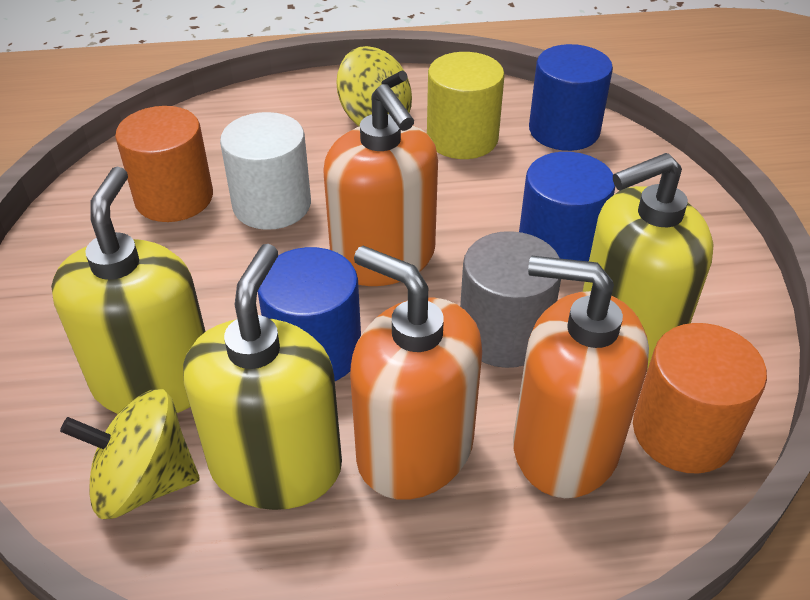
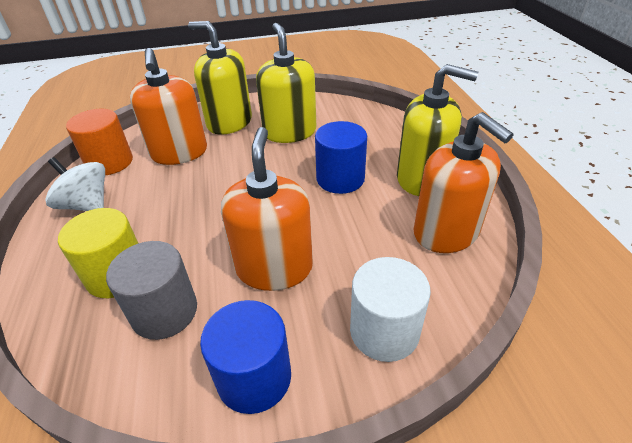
blue cylinder: [258,247,361,381] [519,152,615,262] [529,44,613,151] = 3 -> [200,300,291,414] [315,121,367,194] = 2
orange cylinder: [115,106,213,222] [633,323,767,474] = 2 -> [66,109,133,175] = 1
white spinning top: none = 0 -> [45,157,105,211] = 1
yellow spinning top: [60,389,200,519] [336,46,412,126] = 2 -> none = 0

